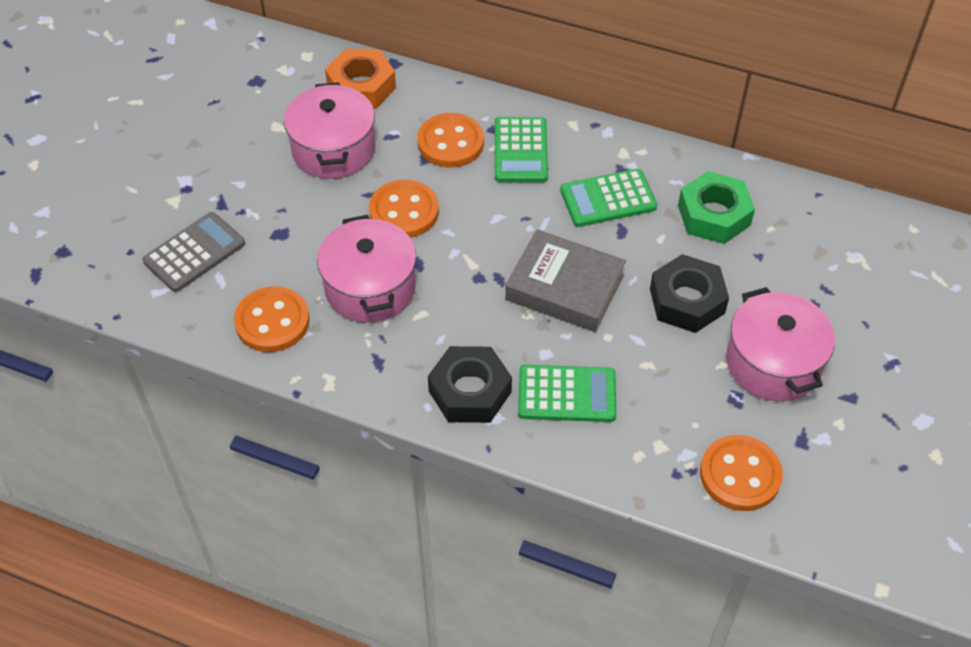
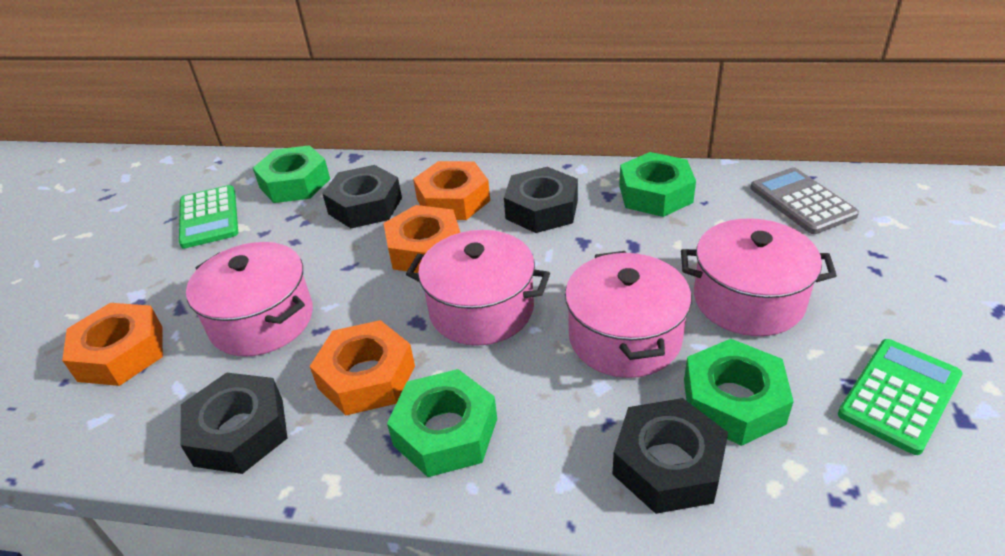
black nut: [428,346,512,423] [650,254,729,333] = 2 -> [180,373,287,474] [322,165,402,228] [504,167,578,233] [612,398,728,514] = 4
green calculator: [495,117,548,182] [518,365,616,422] [560,169,657,227] = 3 -> [179,185,238,248] [838,339,963,455] = 2
green nut: [678,171,755,244] = 1 -> [253,145,330,203] [387,369,497,477] [619,152,696,217] [684,339,794,446] = 4
grey book: [505,230,626,332] = 1 -> none = 0
orange button: [234,286,310,352] [369,179,439,238] [417,113,484,168] [700,435,783,511] = 4 -> none = 0
orange nut: [325,49,396,109] = 1 -> [62,303,163,386] [310,320,415,416] [384,205,460,273] [413,161,490,220] = 4
pink pot: [284,82,375,179] [317,215,416,323] [726,287,835,401] = 3 -> [186,242,313,357] [406,230,550,346] [565,251,692,378] [681,218,837,336] = 4

